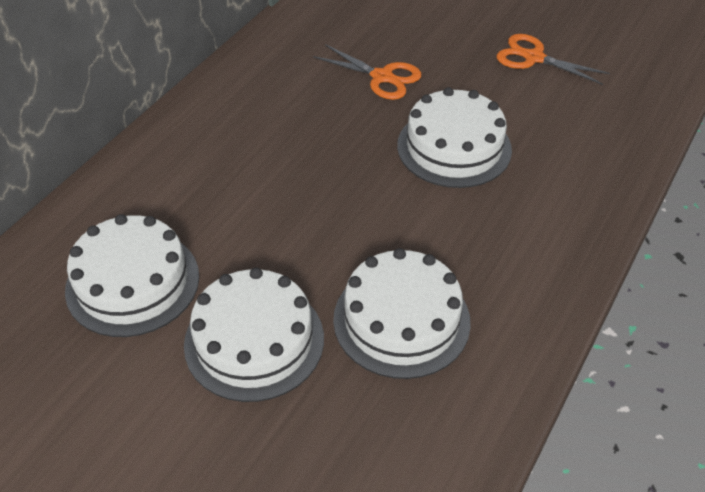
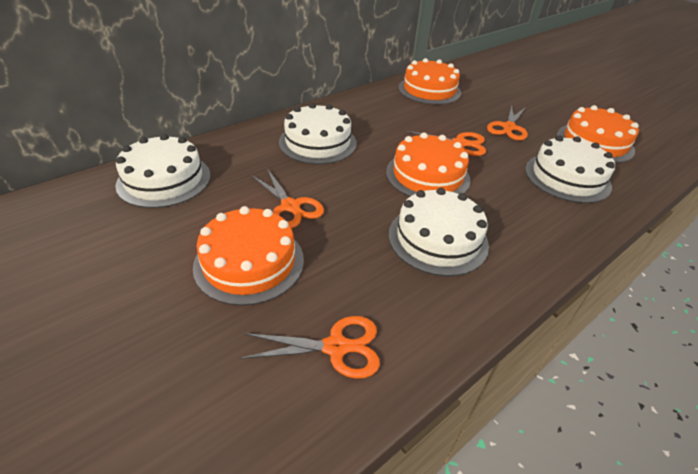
orange cake: none = 0 -> [193,206,304,306] [386,133,470,197] [398,58,461,105] [557,105,639,163] = 4
orange scissors: [313,44,422,100] [497,34,610,85] = 2 -> [240,316,380,379] [251,169,324,228] [406,131,486,156] [487,105,528,140] = 4

